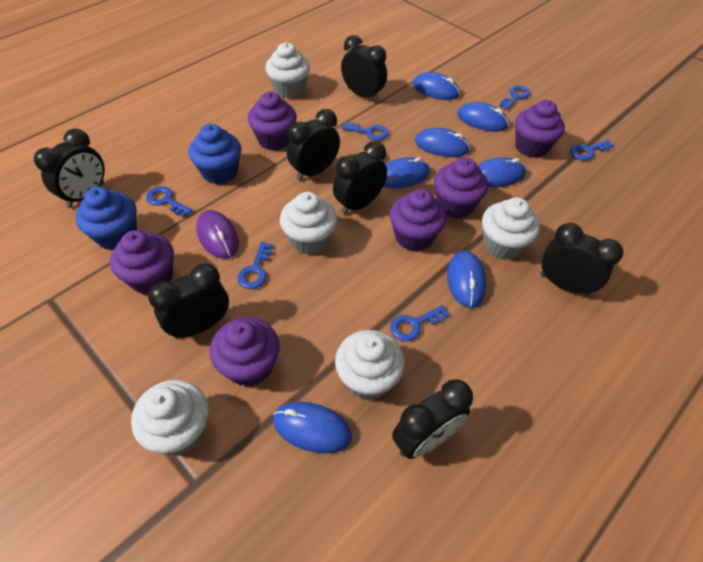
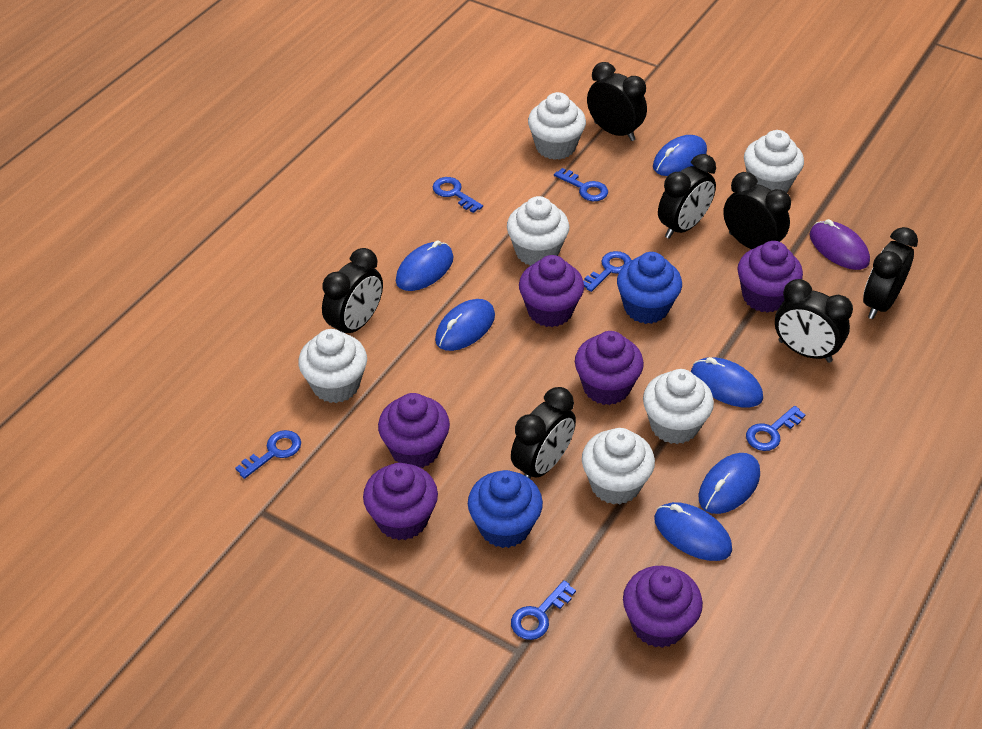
blue mouse: [273,402,352,453] [383,157,430,189] [412,72,460,100] [415,128,470,157] [447,250,487,308] [457,102,509,132] [477,157,526,187] = 7 -> [396,240,454,291] [435,299,495,351] [653,135,707,176] [654,502,732,561] [691,357,763,408] [699,453,760,514] = 6
white cupcake: [131,380,209,455] [265,43,310,98] [280,192,337,255] [335,330,405,400] [482,197,540,260] = 5 -> [298,329,367,403] [507,196,569,266] [528,92,586,160] [582,428,655,505] [643,369,714,444] [744,130,804,192] = 6

